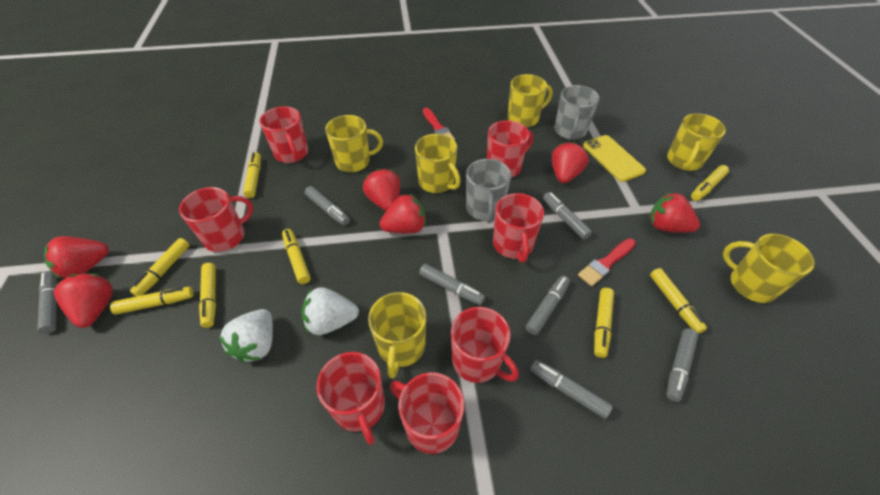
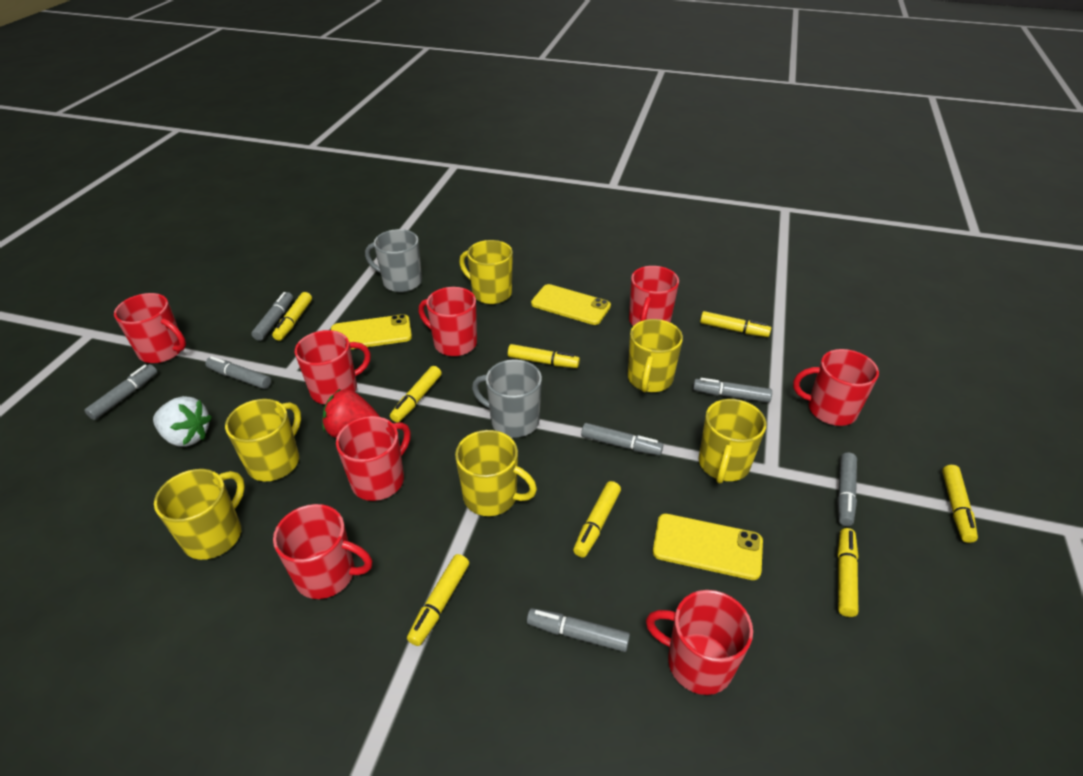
red brush: [423,108,455,141] [578,238,636,286] = 2 -> none = 0
red mug: [179,187,253,252] [260,106,308,163] [316,352,385,445] [390,372,465,454] [451,307,519,383] [487,120,533,178] [493,193,544,263] = 7 -> [114,293,186,363] [273,504,372,599] [295,330,371,404] [336,416,411,501] [419,287,477,356] [629,266,679,326] [646,590,753,695] [793,349,879,426] = 8
red strawberry: [44,236,109,279] [54,274,113,328] [363,169,400,211] [379,194,426,234] [552,142,589,183] [650,192,700,233] = 6 -> [323,389,380,438] = 1
white strawberry: [219,309,273,363] [301,287,359,335] = 2 -> [153,396,212,447] = 1
yellow phone: [583,135,646,182] = 1 -> [331,314,412,349] [531,284,611,325] [653,514,763,580] = 3

